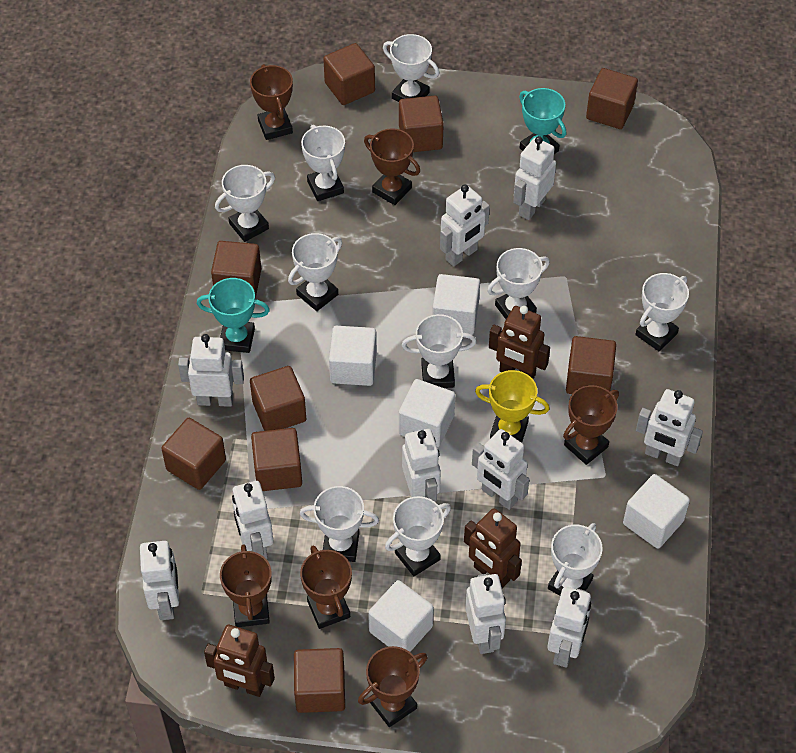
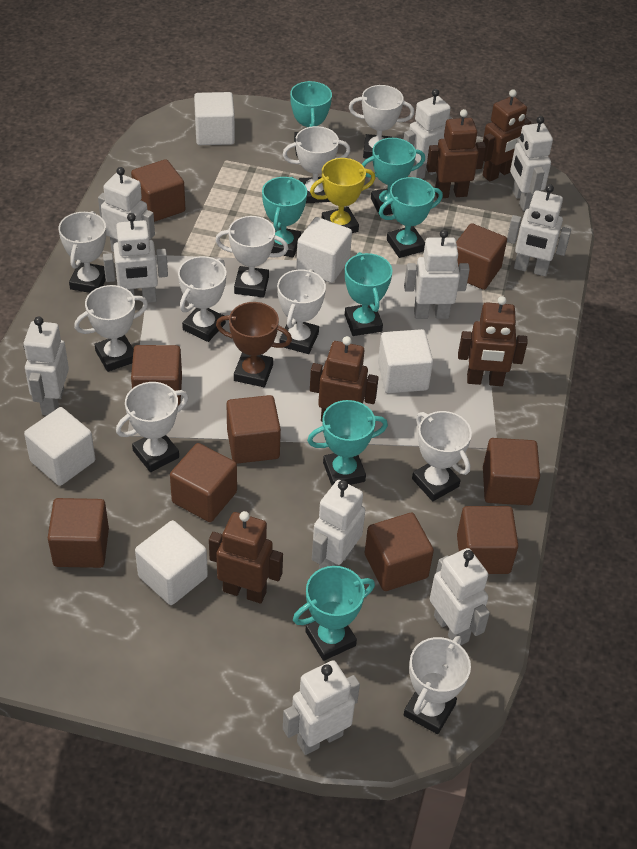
brown robot: [204,625,275,697] [464,508,522,588] [489,306,550,379] = 3 -> [209,511,283,603] [310,336,379,422] [426,109,486,198] [458,296,528,386] [483,89,531,182] = 5
brown trophy: [220,544,272,627] [250,64,293,140] [300,546,352,629] [358,646,427,727] [364,128,420,205] [563,385,619,465] = 6 -> [216,302,292,387] = 1
turquoise trophy: [197,278,270,353] [519,88,566,154] = 2 -> [262,177,307,257] [290,81,332,156] [293,566,375,661] [307,400,388,486] [345,252,392,336] [362,138,425,216] [379,177,443,258] = 7

